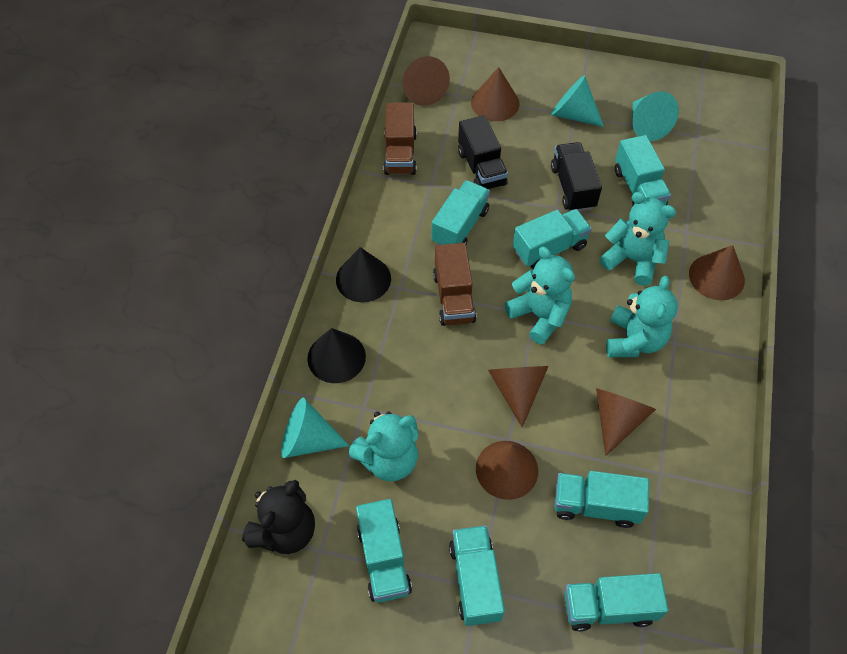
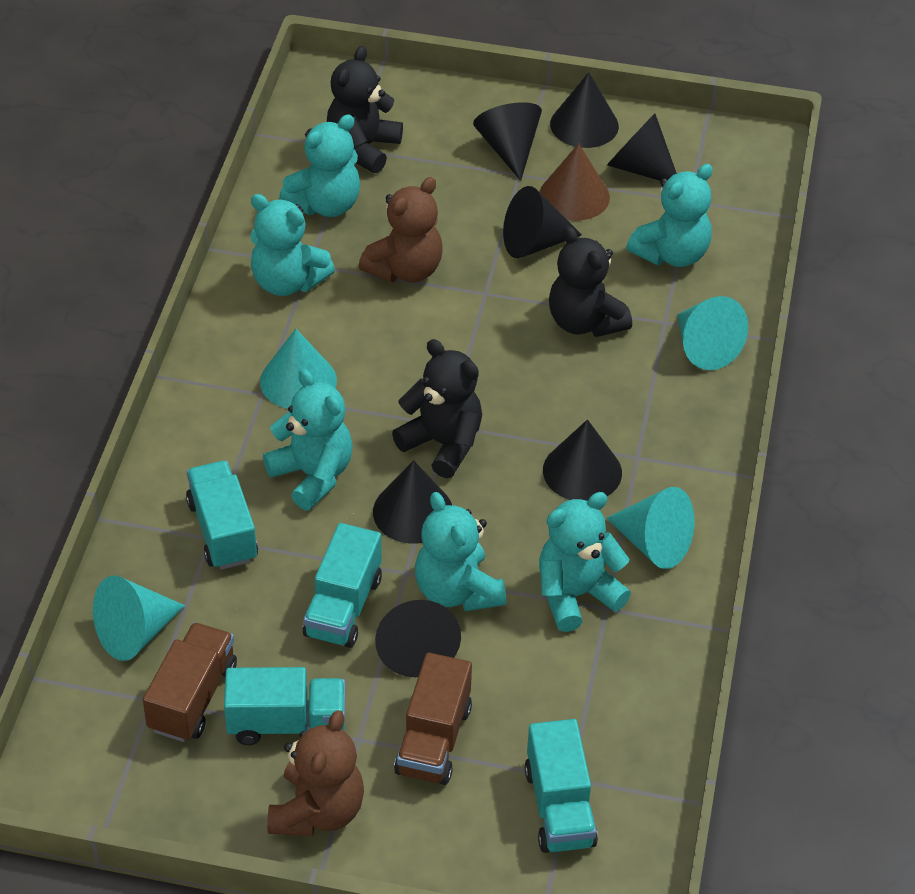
black cone: [307,328,366,383] [336,247,391,302] = 2 -> [373,460,452,543] [375,600,461,677] [473,102,542,181] [503,186,582,258] [543,419,622,501] [550,72,619,148] [607,114,677,181] = 7
black teddy bear: [242,480,315,554] = 1 -> [327,46,403,173] [392,339,482,478] [549,226,632,337] = 3
black truck: [458,115,508,189] [551,142,602,211] = 2 -> none = 0
brown cone: [402,56,450,106] [471,67,520,121] [476,441,538,500] [488,366,549,428] [596,388,656,456] [689,245,745,300] = 6 -> [540,143,610,221] = 1
brown teddy bear: none = 0 -> [267,710,364,836] [359,177,442,282] = 2
turquoise cone: [281,398,349,458] [551,75,604,127] [632,91,679,141] = 3 -> [93,576,185,661] [260,329,337,409] [606,487,695,569] [677,296,748,370] = 4
turquoise teddy bear: [349,412,418,481] [505,247,575,345] [600,192,676,286] [606,276,678,357] = 4 -> [250,194,335,296] [263,369,353,510] [279,114,360,217] [415,492,506,611] [539,492,631,632] [626,164,713,267] = 6
turquoise truck: [356,499,412,602] [432,180,490,245] [449,525,505,626] [513,209,592,269] [554,471,649,528] [564,573,668,632] [615,135,671,205] = 7 -> [186,461,258,569] [224,667,345,745] [303,523,382,648] [524,719,598,853] = 4

